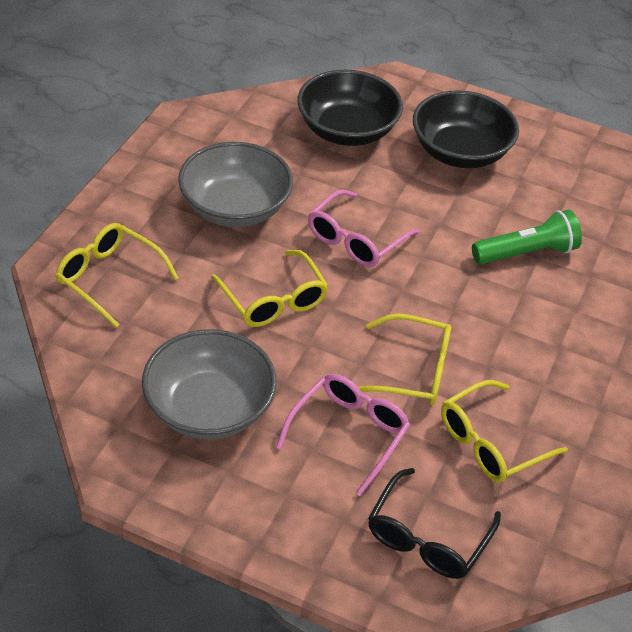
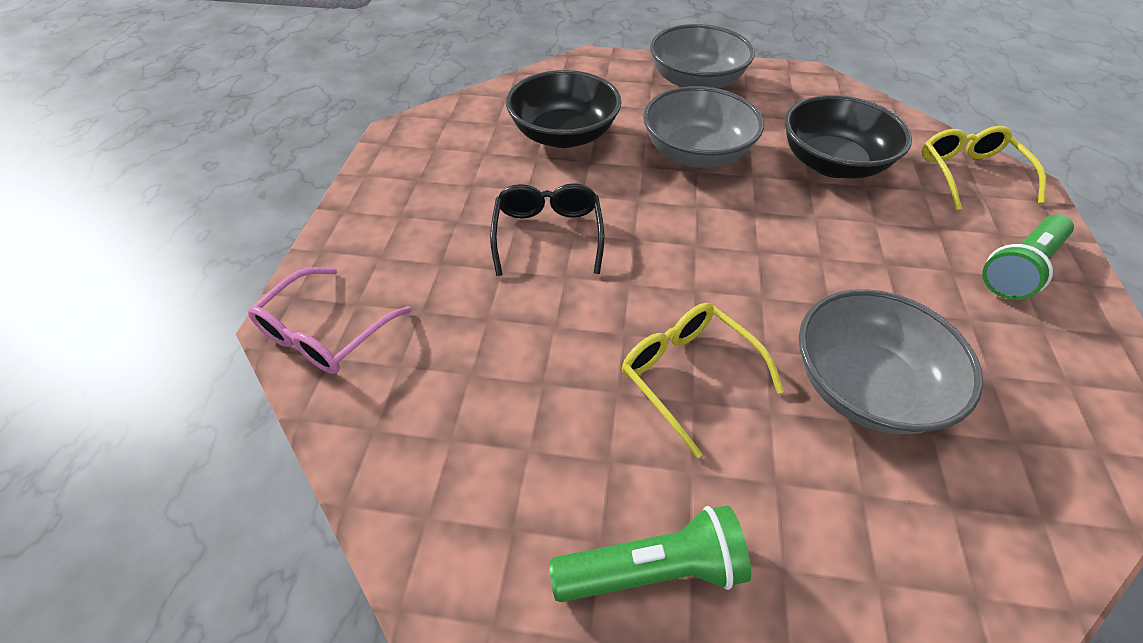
green flashlight: [472,210,582,264] = 1 -> [549,505,751,602] [982,214,1074,300] = 2
grey bowl: [142,329,277,439] [178,142,293,227] = 2 -> [643,86,764,168] [650,24,755,89] [799,289,983,434] = 3
pink glasses: [276,374,410,496] [308,189,420,267] = 2 -> [248,267,412,374] = 1
yellow glasses: [55,223,178,328] [211,250,328,327] [358,314,452,405] [441,380,568,482] = 4 -> [622,303,784,458] [922,126,1046,210] = 2

